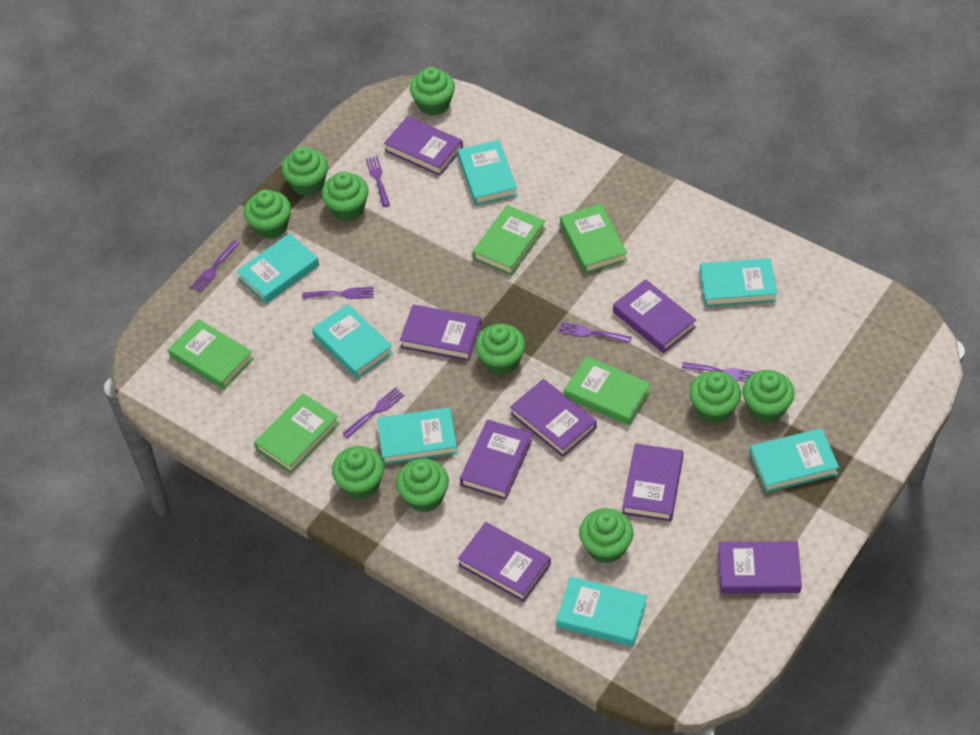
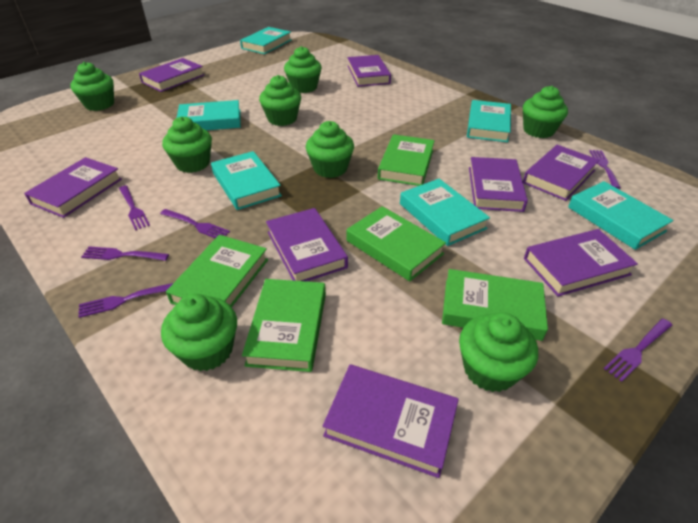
green cupcake: [244,190,291,239] [282,147,328,196] [322,171,369,221] [332,446,384,499] [396,458,449,513] [410,67,455,116] [475,324,525,375] [579,508,633,564] [689,371,741,424] [742,370,795,423] = 10 -> [70,62,114,111] [161,294,237,371] [162,116,212,173] [259,75,301,126] [284,46,322,93] [306,121,354,178] [459,313,538,392] [523,86,568,138] = 8
turquoise book: [236,233,319,304] [312,304,393,379] [377,407,457,465] [458,140,517,206] [556,577,647,646] [700,258,777,307] [749,428,839,493] = 7 -> [177,100,241,130] [211,151,282,210] [240,27,292,54] [400,179,490,246] [467,100,511,142] [568,181,673,250] = 6

